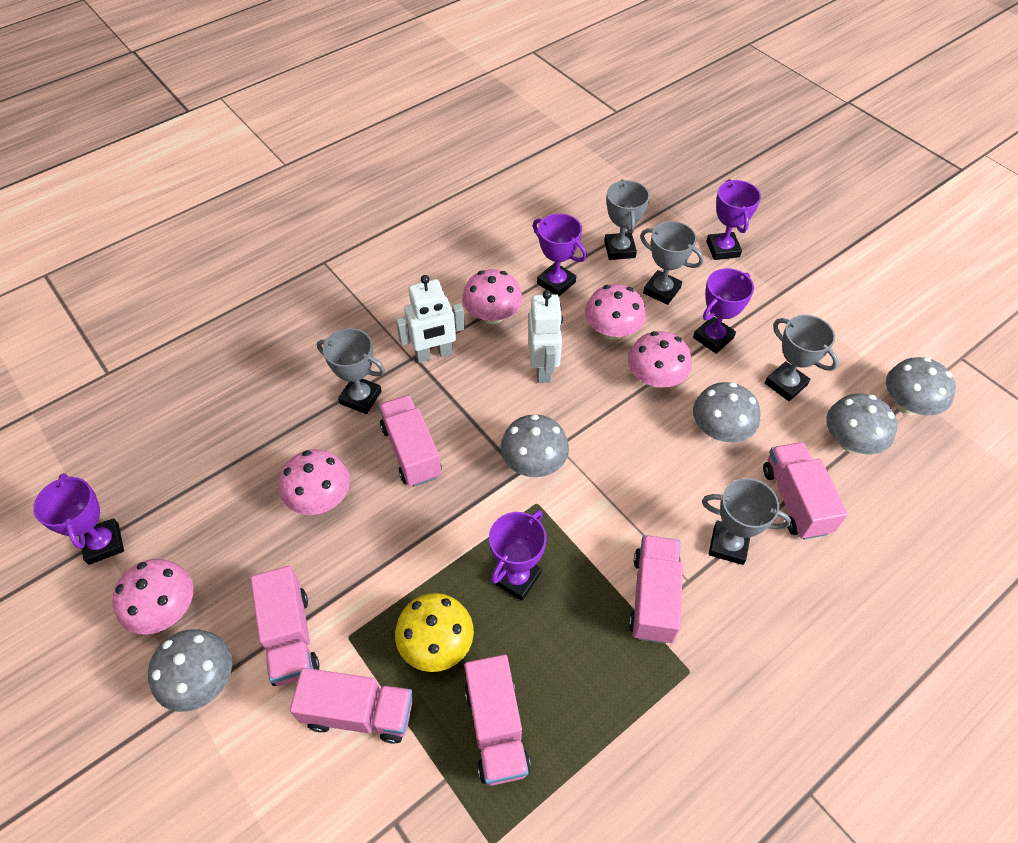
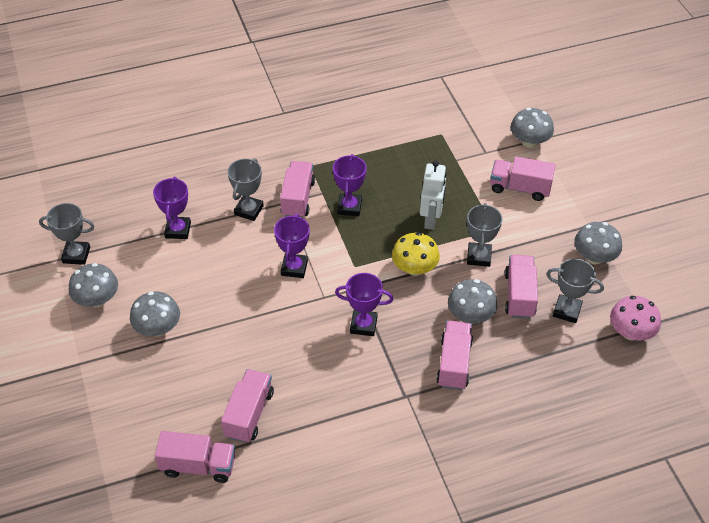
grey trophy: [317,328,385,414] [604,179,650,260] [640,221,704,305] [702,478,791,565] [765,315,838,401] = 5 -> [39,203,94,265] [228,158,264,221] [467,203,503,267] [546,259,604,323] = 4
pink mushroom: [112,559,193,635] [279,449,350,515] [462,269,522,324] [585,284,646,340] [628,331,692,388] = 5 -> [610,296,661,341] = 1
purple trophy: [33,473,124,565] [489,510,546,601] [533,213,587,296] [693,268,754,354] [706,179,761,260] = 5 -> [153,177,191,239] [274,214,310,278] [333,154,366,216] [335,273,393,336] = 4
white robot: [396,275,465,363] [528,290,563,383] = 2 -> [420,161,446,230] = 1

